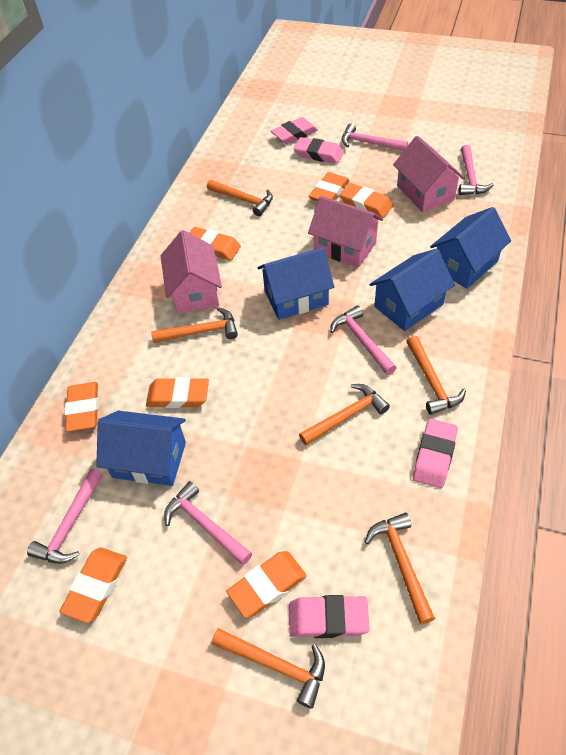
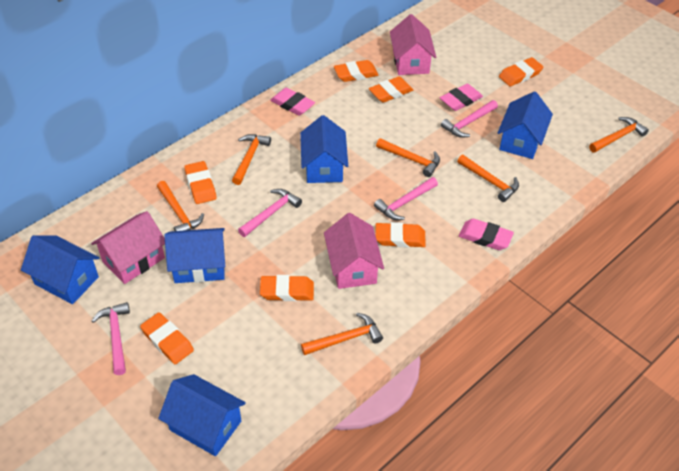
blue house: [96,411,186,486] [257,247,334,320] [369,248,455,331] [430,207,511,289] = 4 -> [21,235,99,304] [158,374,246,456] [164,228,225,283] [300,115,348,183] [498,91,553,159] = 5
pink eraser: [271,117,318,144] [289,595,370,638] [294,137,344,163] [413,419,458,488] = 4 -> [270,88,315,116] [440,84,483,111] [459,219,514,250] = 3
pink hammer: [27,469,103,564] [164,481,252,565] [330,305,397,375] [341,124,408,151] [459,145,494,195] = 5 -> [92,302,130,375] [238,189,302,237] [374,177,438,220] [441,100,498,138] = 4

